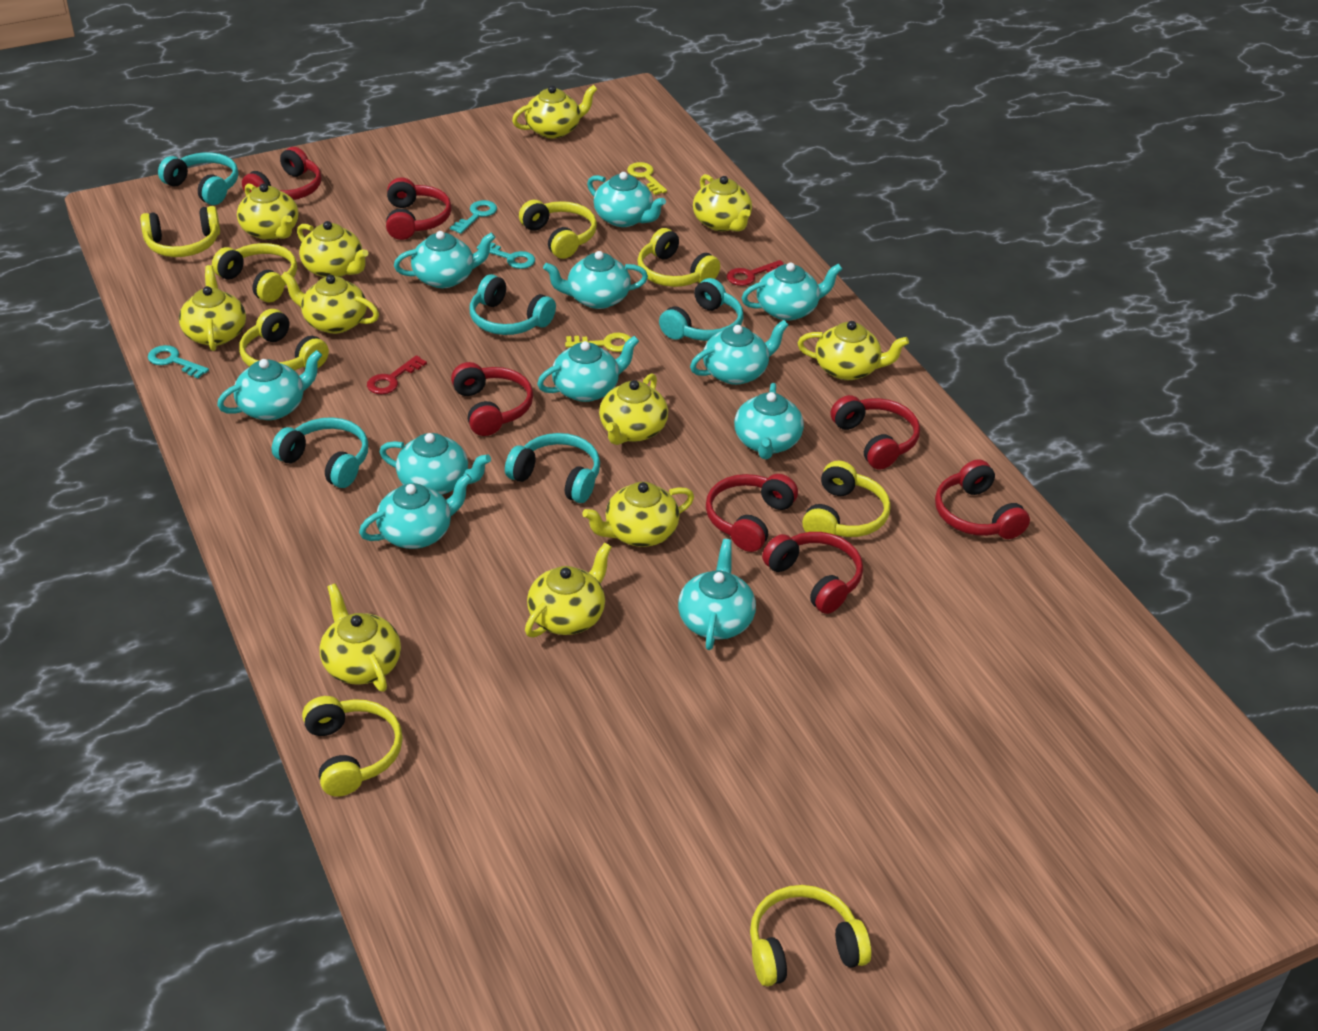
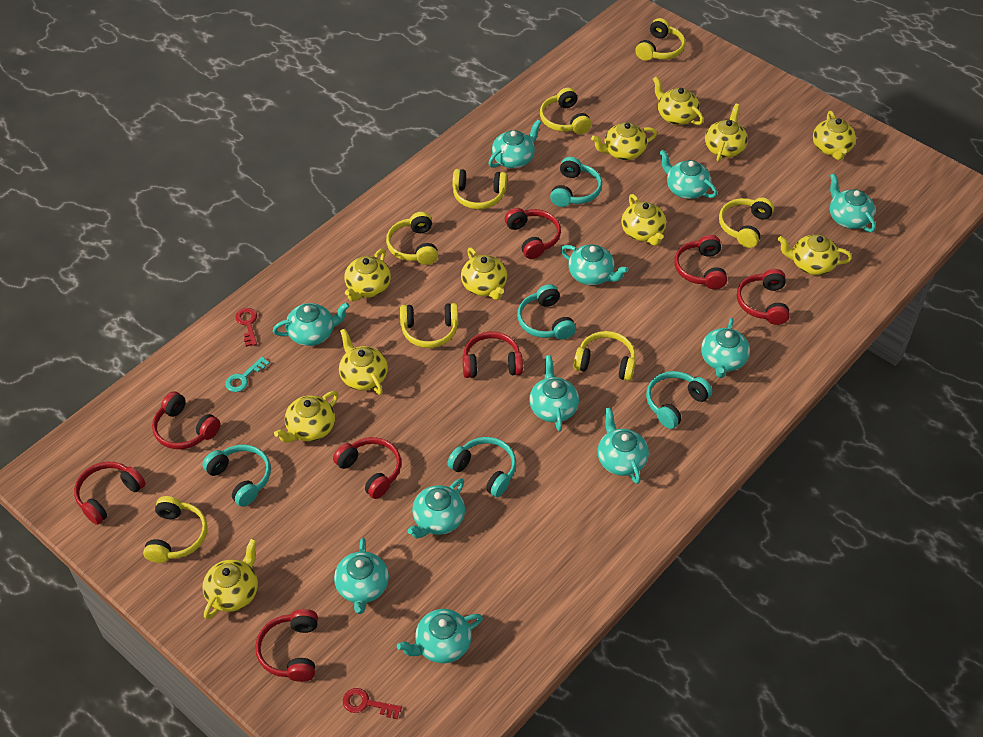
red headphones: [242,147,322,200] [386,177,452,240] [451,362,533,436] [706,474,798,552] [762,532,863,614] [831,395,920,470] [935,459,1030,539] = 7 -> [74,462,146,525] [152,391,221,449] [255,609,318,682] [333,437,401,499] [462,332,523,378] [505,208,561,259] [674,235,727,289] [737,269,790,325] = 8
turquoise key: [148,345,209,378] [450,200,497,234] [477,242,535,269] = 3 -> [225,357,270,392] = 1
yellow key: [565,333,631,352] [627,162,667,195] = 2 -> none = 0

